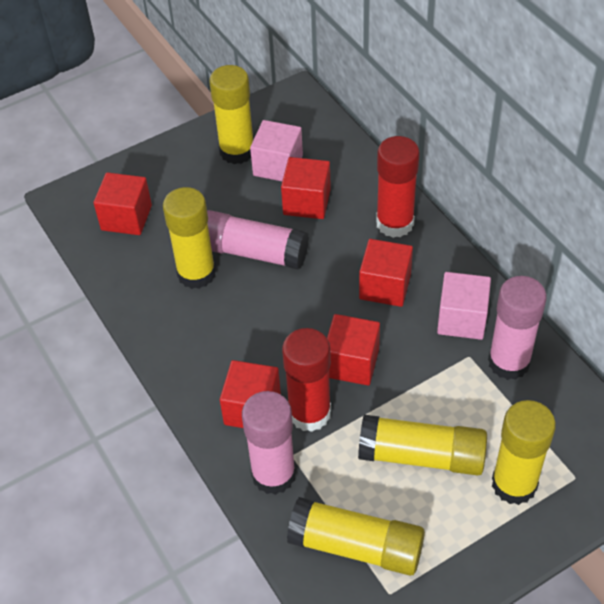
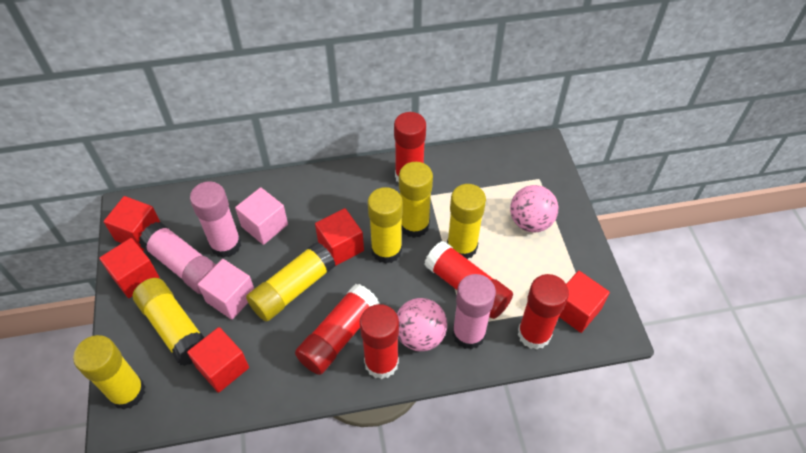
pink ball: none = 0 -> [397,298,447,351] [510,185,558,233] = 2
red glue stick: [282,328,331,432] [376,136,420,238] = 2 -> [295,284,379,375] [360,304,399,379] [394,112,426,182] [424,241,513,319] [518,274,569,350] = 5
yellow glue stick: [163,187,216,289] [209,65,254,164] [287,497,425,576] [358,415,487,476] [492,400,556,505] = 5 -> [73,335,145,410] [133,278,204,366] [246,242,336,322] [368,187,403,264] [399,162,433,238] [447,184,486,259] = 6

